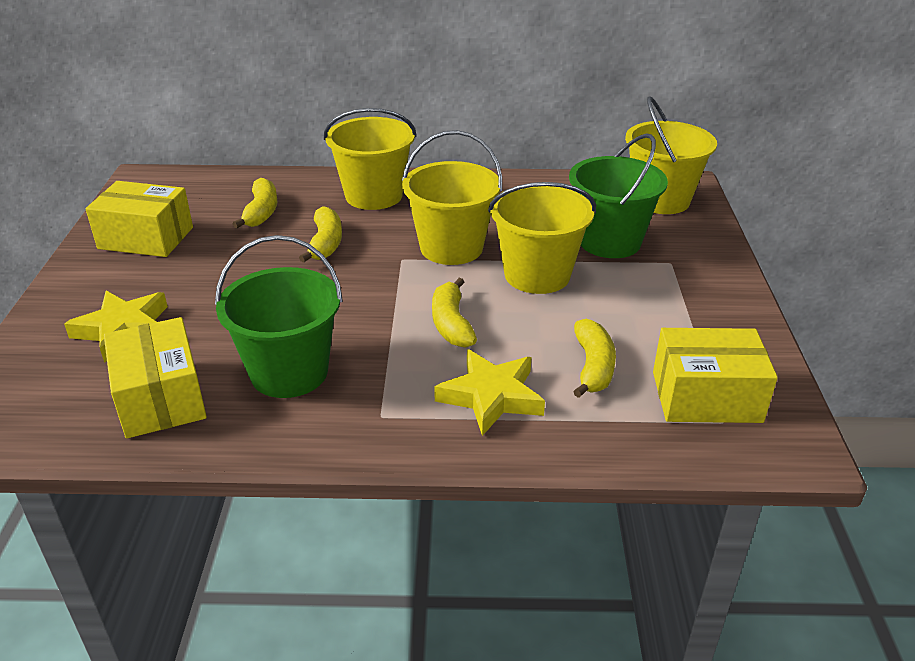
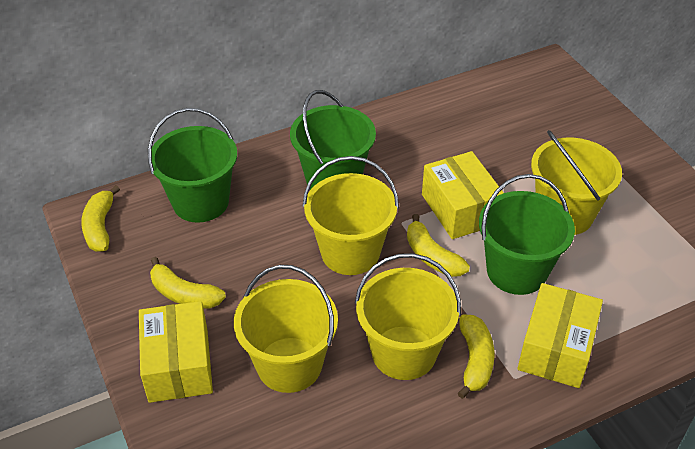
green bucket: [215,235,343,398] [569,133,668,258] = 2 -> [148,108,237,223] [290,90,376,190] [479,174,575,295] = 3
yellow star: [64,291,168,363] [434,349,545,436] = 2 -> none = 0

